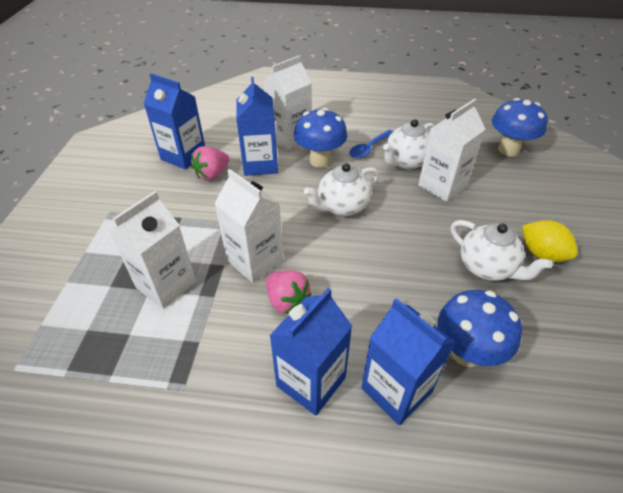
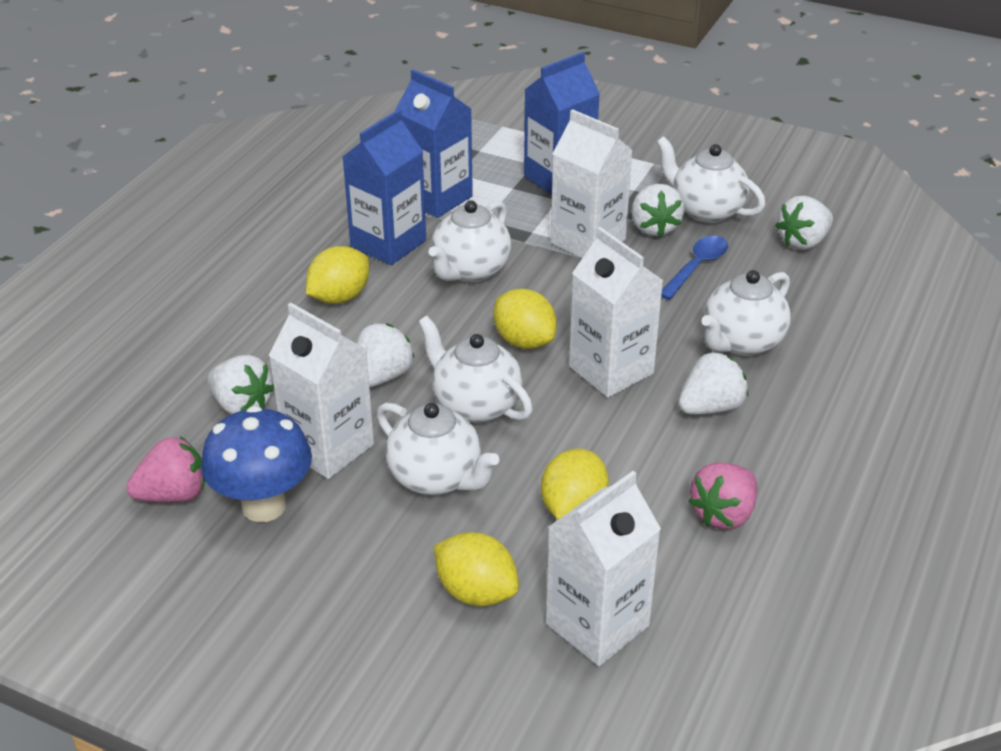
blue carton: [143,73,205,170] [236,77,278,176] [269,288,352,416] [361,298,455,425] = 4 -> [343,109,426,265] [394,69,473,218] [524,52,600,195] = 3
blue mushroom: [294,108,348,167] [438,290,522,367] [492,98,548,157] = 3 -> [201,406,312,522] = 1
white strawberry: none = 0 -> [207,355,274,415] [356,324,415,388] [631,184,685,237] [678,352,748,415] [775,196,833,250] = 5
white teapot: [304,163,379,216] [383,119,434,170] [451,220,552,281] = 3 -> [376,403,500,495] [418,316,533,423] [429,200,511,282] [657,136,765,223] [701,270,791,356] = 5
yellow lemon: [522,220,578,262] = 1 -> [306,246,369,304] [434,532,519,606] [493,289,557,349] [541,448,609,519] = 4

